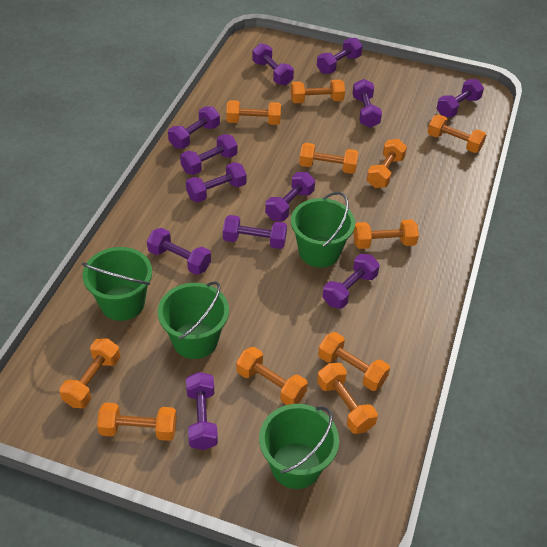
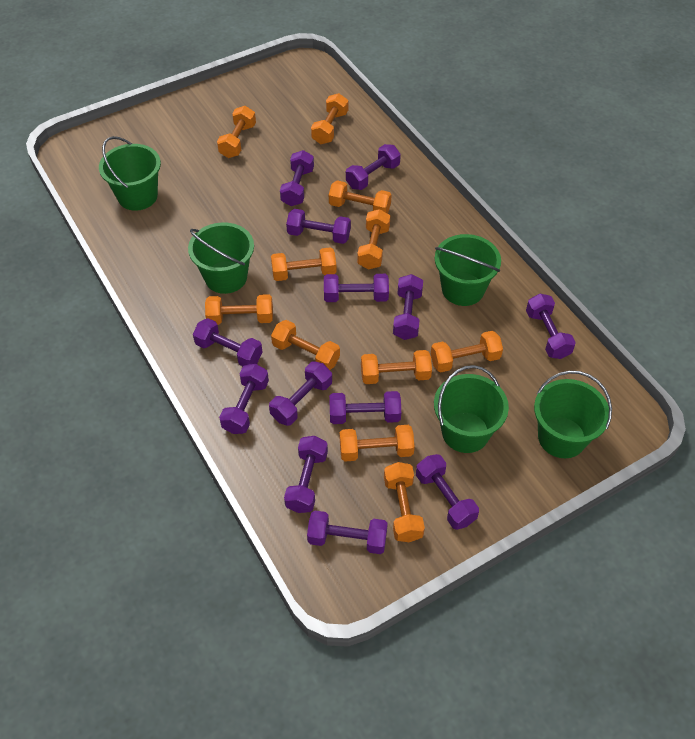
green bucket: [82,247,152,321] [158,281,229,359] [259,404,339,489] [291,192,355,268] = 4 -> [99,136,161,211] [188,222,254,294] [434,365,509,453] [435,234,501,306] [534,371,612,458] = 5
purple dumbbell: [147,228,211,275] [168,106,220,149] [180,134,238,175] [186,162,247,202] [186,372,218,450] [223,215,287,249] [252,43,294,85] [265,172,315,221] [317,38,363,74] [322,254,380,309] [352,79,382,128] [436,79,484,117] = 12 -> [193,318,262,366] [219,364,269,434] [269,361,332,426] [280,150,314,206] [284,436,328,513] [286,209,351,244] [307,511,388,554] [324,274,389,302] [329,391,401,424] [346,144,401,190] [393,274,423,340] [416,454,479,530] [526,293,576,359] = 13

